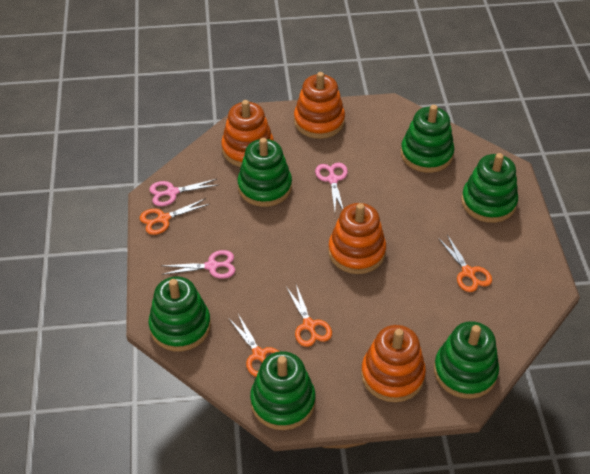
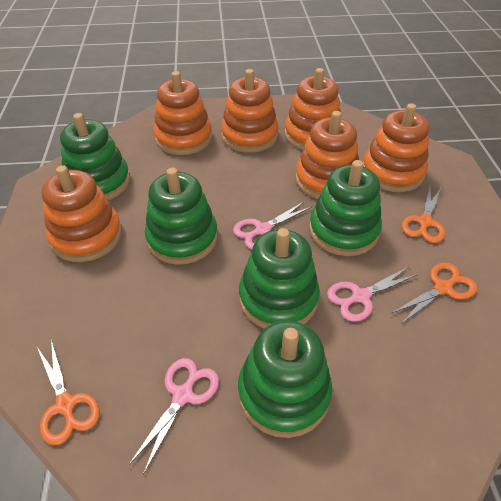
green stacking toy: [148,276,211,351] [238,138,292,207] [250,351,316,430] [401,105,454,173] [434,321,499,399] [461,153,518,223] = 6 -> [60,113,130,200] [145,168,218,265] [238,321,332,438] [239,228,320,329] [309,160,382,256] = 5
orange scissors: [140,198,209,235] [229,314,279,377] [287,285,332,347] [438,235,492,292] = 4 -> [37,339,100,446] [392,262,477,324] [401,186,445,243] = 3
orange stacking toy: [221,100,274,167] [294,72,345,139] [328,203,386,274] [361,325,426,402] = 4 -> [42,165,122,262] [153,71,212,155] [221,69,279,153] [284,68,341,150] [295,111,359,199] [363,103,430,192] = 6

